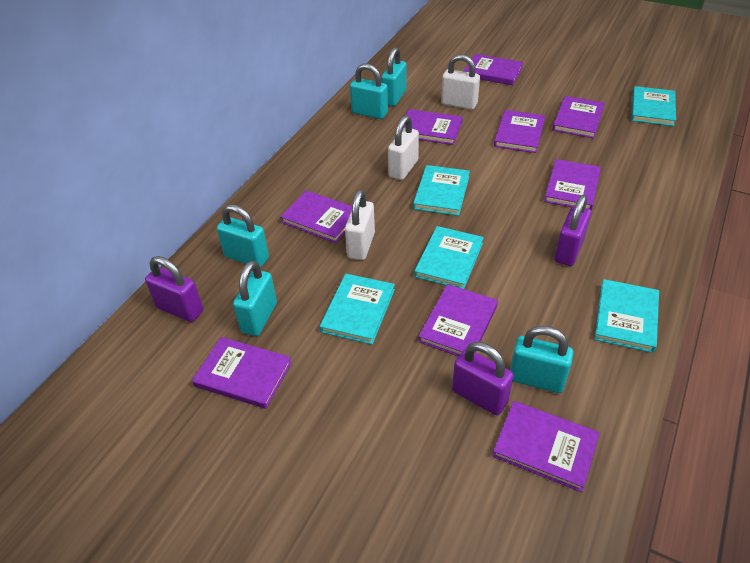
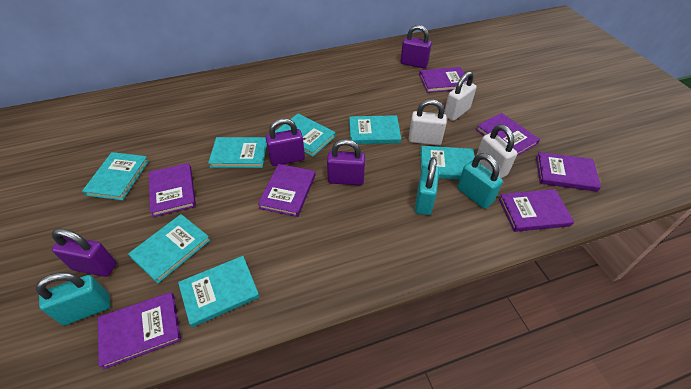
purple book: [192,337,292,409] [280,190,352,243] [403,109,463,145] [418,284,498,356] [464,54,523,85] [492,401,600,492] [494,110,545,153] [544,159,601,211] [552,96,605,138] = 9 -> [98,292,181,370] [149,163,196,217] [258,164,316,217] [419,67,468,93] [476,113,540,156] [499,189,574,232] [536,152,601,192] = 7
purple padlock: [145,256,203,322] [452,342,514,415] [554,195,591,266] = 3 -> [52,228,117,277] [266,118,305,166] [327,139,365,185] [400,25,432,68] = 4
turquoise book: [320,274,395,344] [413,165,470,216] [414,226,484,289] [595,279,659,353] [631,86,676,126] = 5 -> [82,152,149,201] [128,214,210,283] [178,256,260,327] [208,137,267,168] [275,114,336,157] [349,115,401,144] [420,146,475,180] = 7
turquoise padlock: [217,204,269,267] [233,261,277,336] [350,64,388,119] [381,47,407,106] [510,326,573,393] = 5 -> [36,272,110,325] [415,157,439,215] [457,153,503,209] = 3

